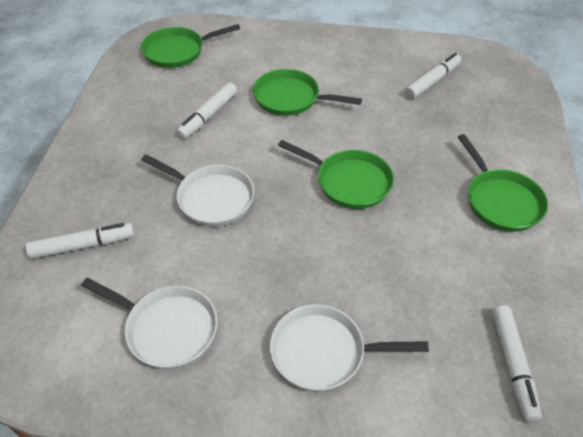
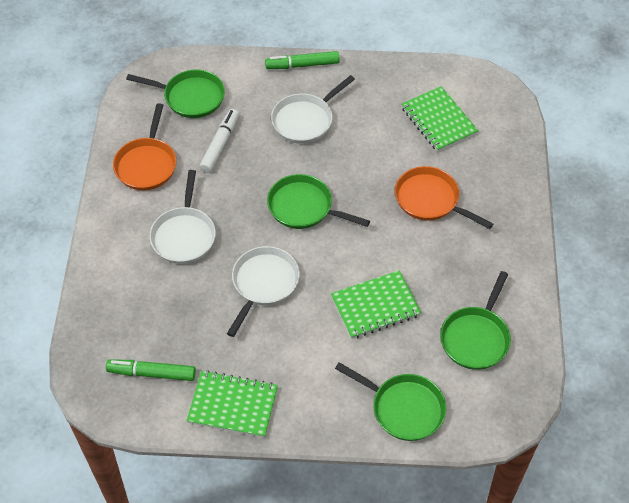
green marker: none = 0 -> [106,359,196,381] [265,51,340,69] = 2
green notebook: none = 0 -> [187,370,278,438] [331,270,421,339] [401,86,478,152] = 3
orange pan: none = 0 -> [113,103,176,190] [395,166,493,229] = 2
white marker: [26,223,134,259] [176,82,237,139] [405,53,461,99] [492,305,542,422] = 4 -> [199,109,239,173] = 1

